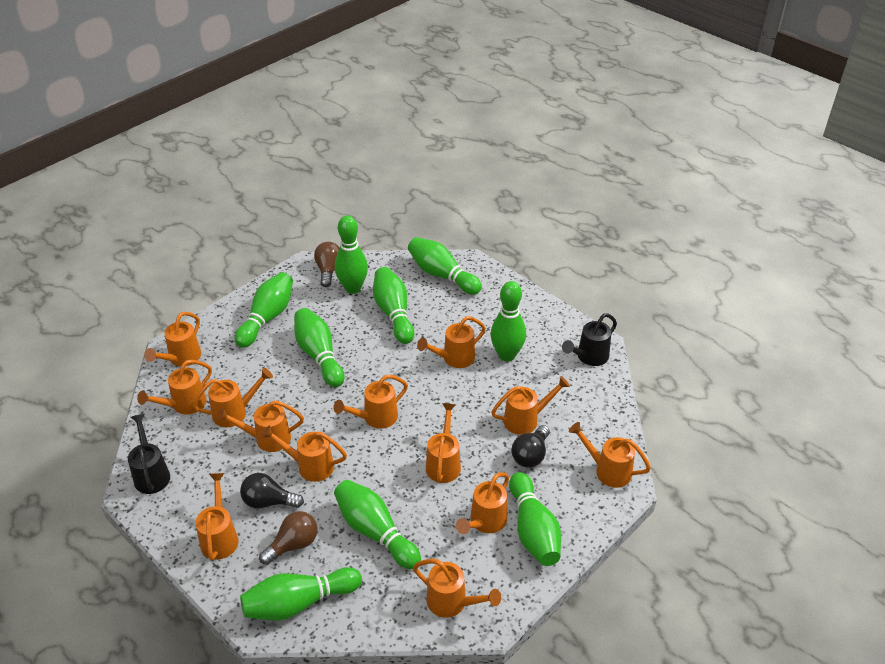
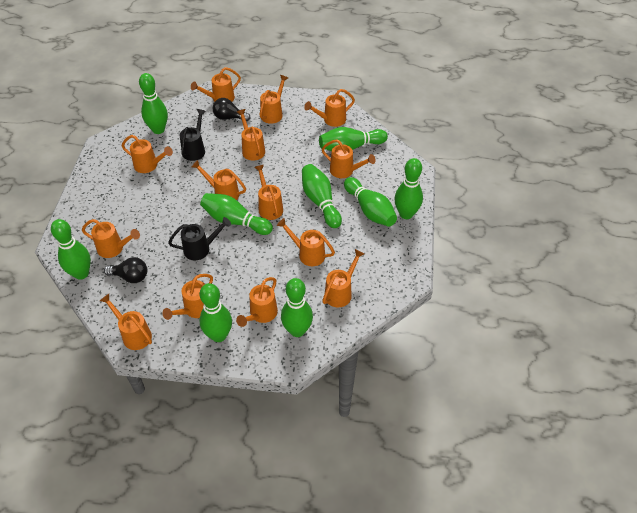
brown light bulb: [259,511,317,565] [314,242,340,287] = 2 -> none = 0
orange watering can: [137,360,212,414] [144,312,201,366] [193,368,273,427] [196,473,238,561] [216,400,304,452] [261,425,347,482] [334,375,408,429] [413,559,501,618] [417,316,486,368] [426,403,461,483] [456,472,509,534] [491,376,570,435] [569,422,651,488] = 13 -> [82,219,140,258] [100,294,152,350] [122,135,173,173] [163,274,213,320] [191,67,241,102] [192,160,246,200] [236,277,278,327] [237,109,265,160] [254,165,283,220] [259,75,288,124] [277,218,335,266] [304,89,355,127] [322,139,376,178] [322,249,364,307] = 14

